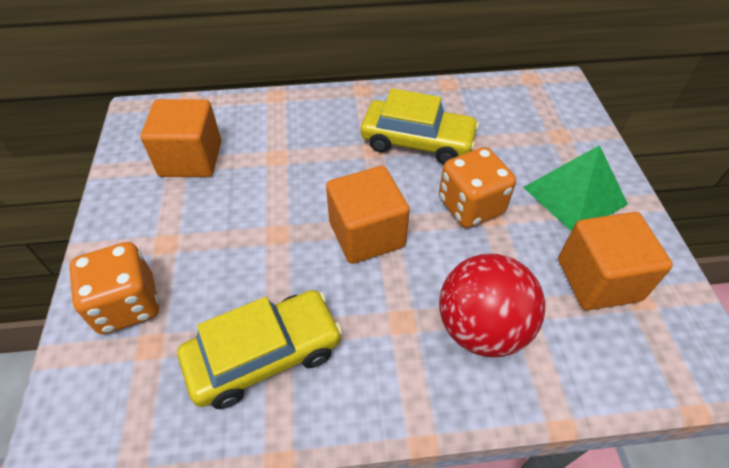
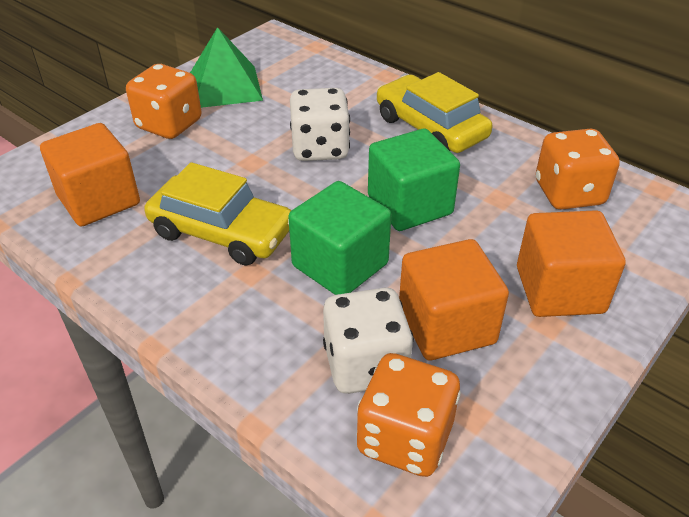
green cube: none = 0 -> [288,181,391,295] [368,129,460,231] = 2
orange dice: [69,242,159,334] [439,147,516,228] = 2 -> [126,64,202,139] [357,353,461,477] [536,128,620,210] = 3
red ball: [439,254,545,357] = 1 -> none = 0
white dice: none = 0 -> [290,88,350,161] [323,288,414,394] = 2

